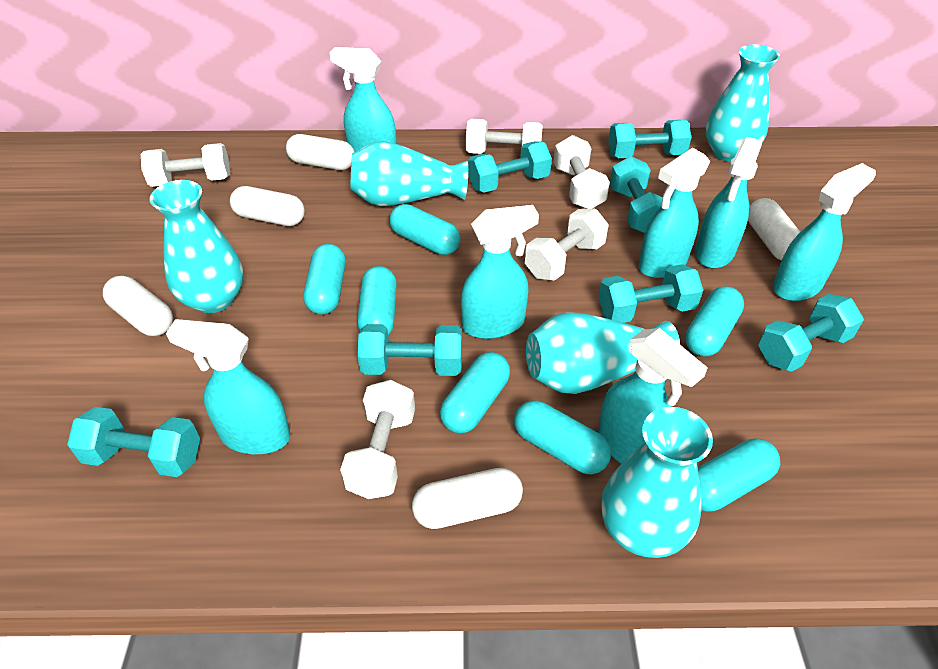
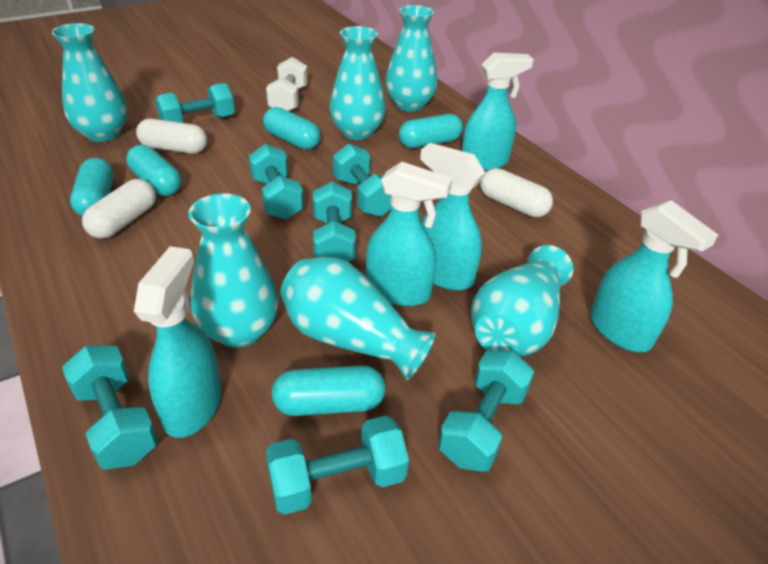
turquoise capsule: [304,244,346,314] [357,266,397,335] [389,204,460,255] [440,352,510,433] [514,401,611,474] [685,286,744,357] [697,438,780,512] = 7 -> [70,158,114,216] [126,145,181,196] [263,107,320,150] [272,366,385,416] [399,114,463,148] = 5
turquoise spray bottle: [166,319,290,454] [330,47,397,152] [461,205,539,339] [598,328,708,464] [638,148,710,278] [695,137,762,268] [773,163,876,301] = 7 -> [134,246,222,438] [366,161,452,306] [420,143,485,291] [462,53,534,171] [590,200,718,352] = 5
turquoise vase: [150,180,243,313] [351,141,468,206] [526,312,680,394] [601,407,713,558] [706,44,780,162] = 5 -> [52,23,128,142] [189,193,279,348] [280,257,436,380] [330,26,386,140] [385,5,437,112] [471,245,574,356] = 6
white capsule: [103,276,173,336] [230,186,305,226] [286,134,355,170] [412,468,523,529] [748,198,800,260] = 5 -> [82,179,156,239] [136,119,207,154] [480,168,553,217] = 3
white dumbbell: [141,143,230,187] [340,380,415,499] [466,118,543,154] [525,209,608,280] [554,135,610,209] = 5 -> [266,57,308,111] = 1

